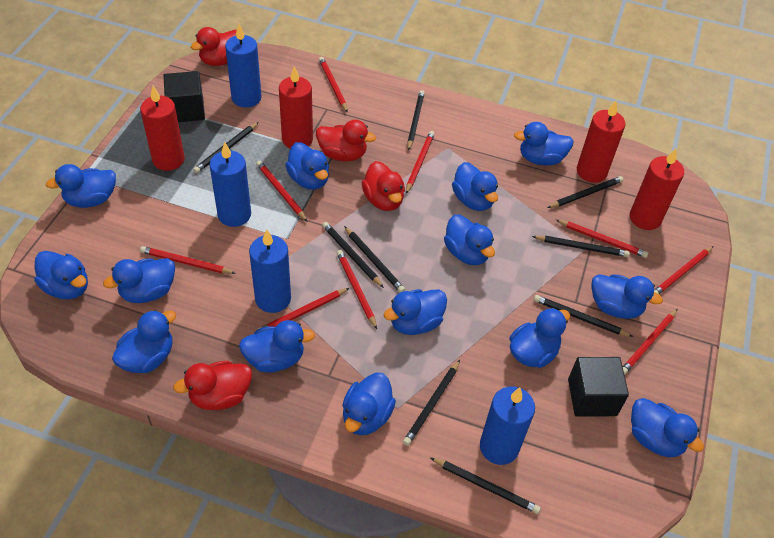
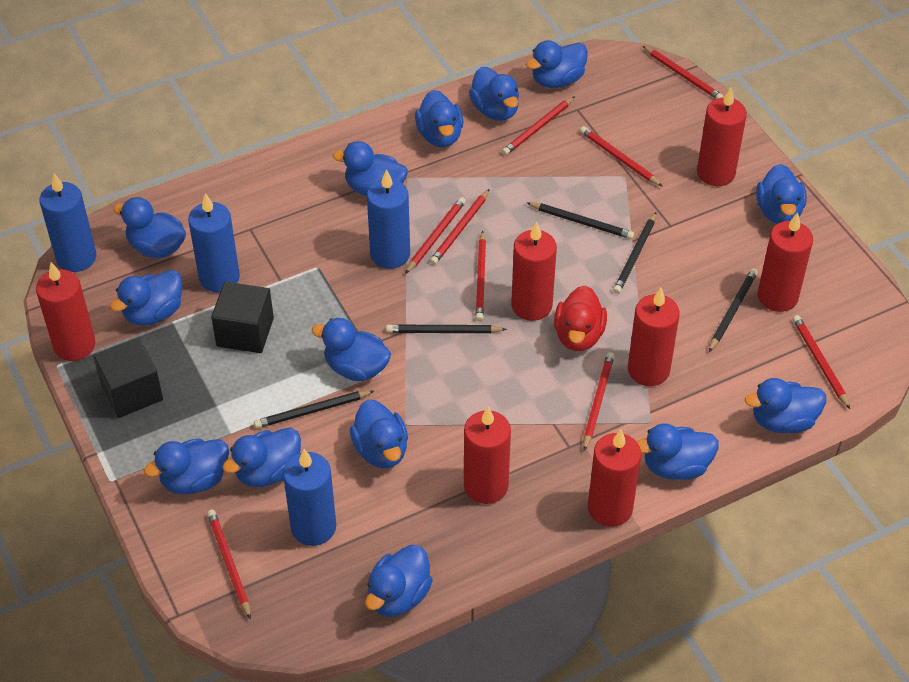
black pencil: [193,122,259,173] [322,222,384,288] [344,226,405,292] [403,360,460,446] [407,90,425,151] [431,458,541,514] [532,236,630,257] [534,295,633,337] [547,176,624,208] = 9 -> [254,391,374,428] [386,325,507,333] [526,202,634,239] [613,212,656,294] [709,269,758,352] = 5
red candle: [140,86,185,171] [279,66,313,149] [577,101,626,183] [630,148,684,230] = 4 -> [36,262,96,361] [464,406,511,504] [511,221,557,321] [588,429,641,527] [628,288,680,386] [697,87,747,186] [758,212,813,312] = 7
red duck: [173,361,252,410] [191,27,237,66] [316,120,376,161] [361,161,405,211] = 4 -> [554,285,607,351] = 1

